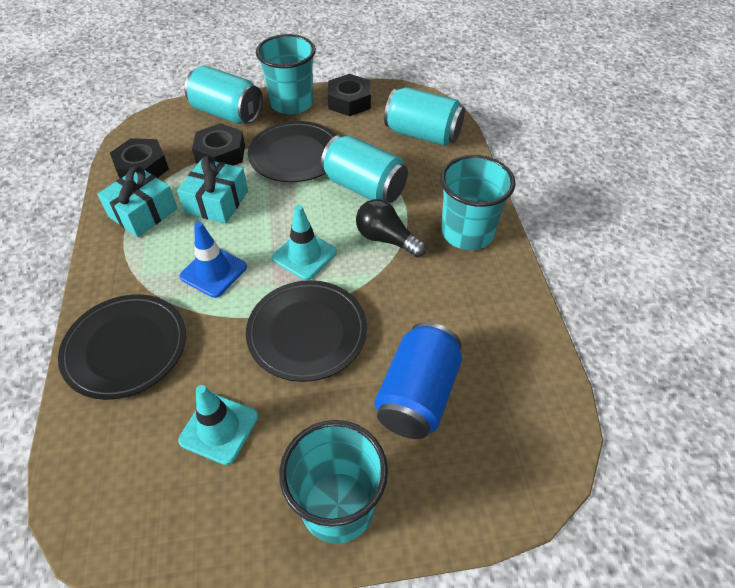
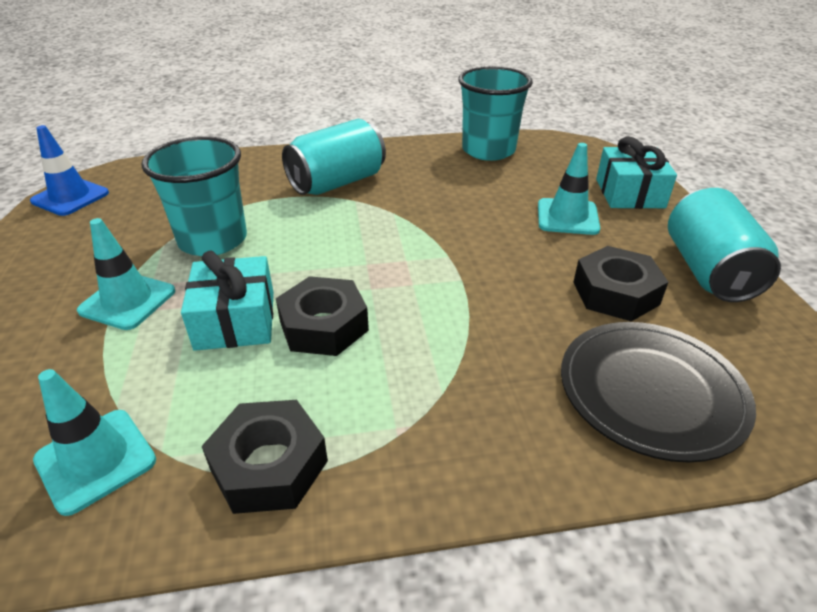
black light bulb: [356,199,426,257] = 1 -> none = 0
black plate: [58,294,186,400] [246,280,367,382] [248,121,337,182] = 3 -> [561,322,756,462] = 1
blue can: [374,322,462,439] = 1 -> none = 0
turquoise can: [184,65,263,124] [321,135,408,203] [384,87,465,146] = 3 -> [282,119,386,195] [668,188,781,302] = 2
turquoise cup: [256,34,316,114] [279,420,388,544] [440,155,516,250] = 3 -> [141,136,247,256] [458,66,533,161] = 2
turquoise traffic cone: [178,385,258,465] [272,205,337,280] = 2 -> [33,369,156,516] [77,218,175,330] [538,143,600,235] = 3

